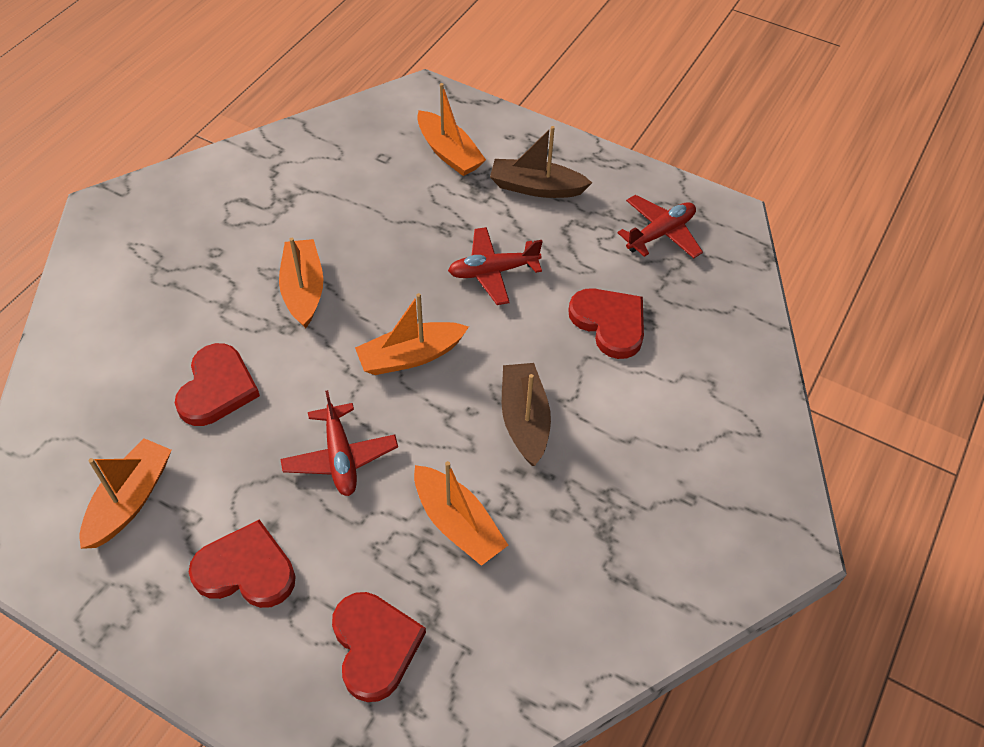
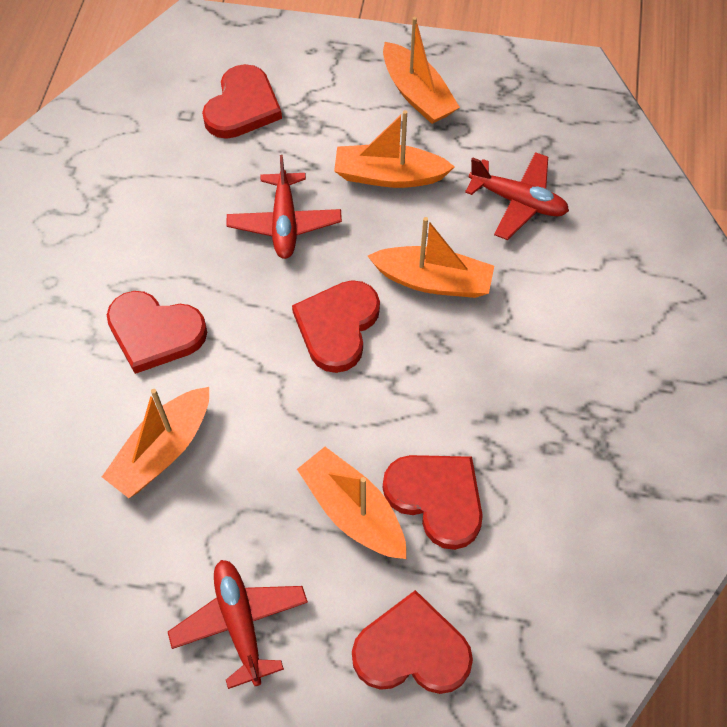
brown boat: [490,126,592,198] [502,363,551,466] = 2 -> none = 0
red heart: [175,343,260,426] [189,520,296,608] [332,592,426,702] [568,288,644,359] = 4 -> [107,291,207,374] [202,64,282,139] [292,280,380,373] [352,590,473,694] [383,455,483,550] = 5

